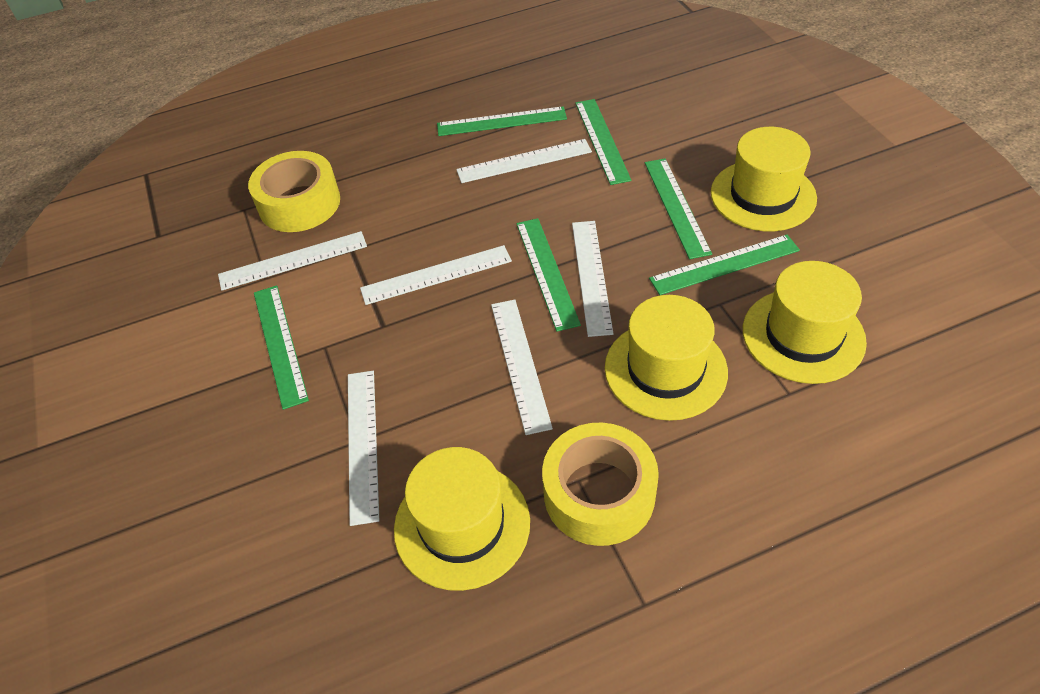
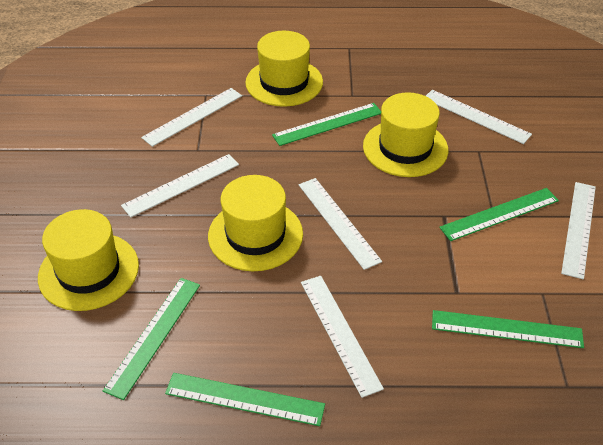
green ruler: [254,285,309,410] [437,106,567,136] [516,218,581,332] [575,99,631,185] [645,158,712,259] [649,235,800,295] = 6 -> [103,278,200,400] [165,373,325,426] [272,103,381,146] [432,310,584,348] [439,188,559,241] = 5
yellow tape: [248,151,340,232] [542,422,659,546] = 2 -> none = 0

